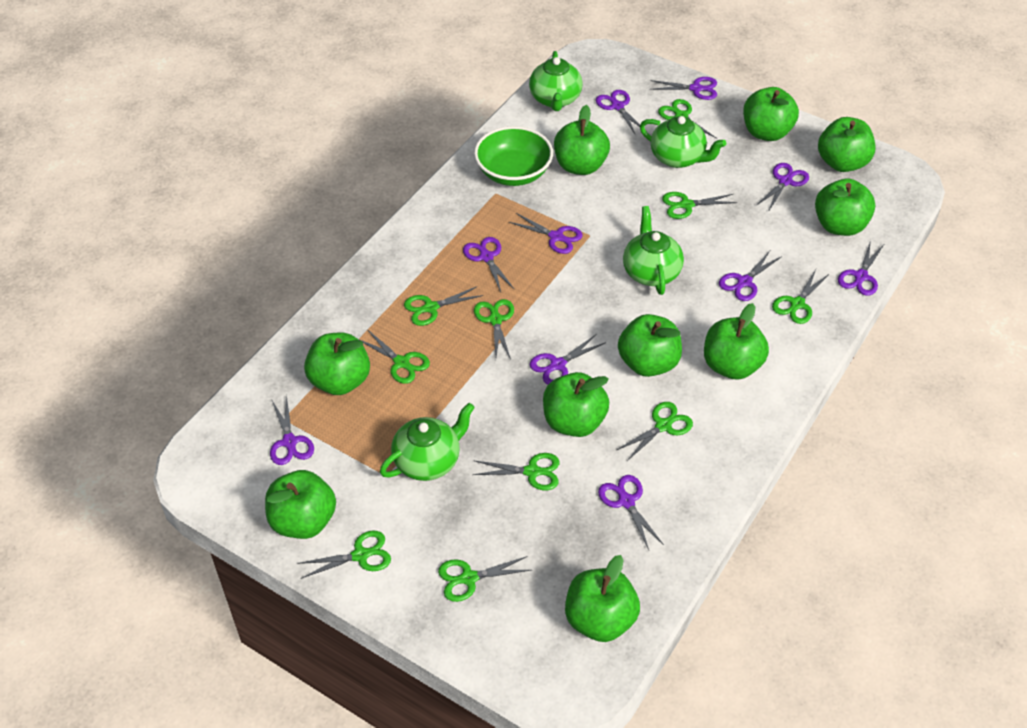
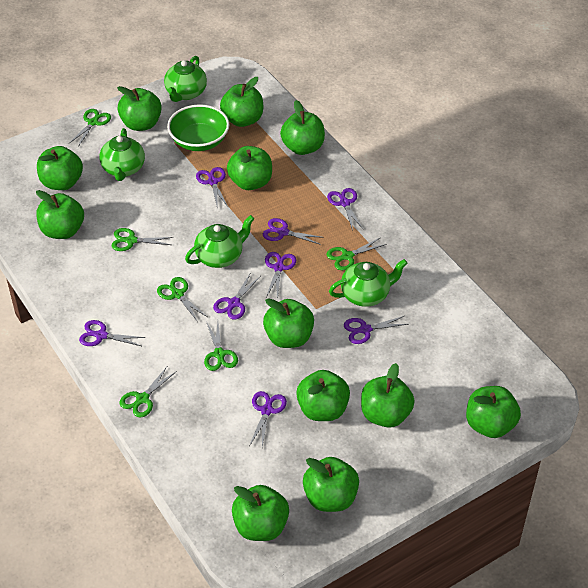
green apple: [265,470,336,539] [304,332,370,395] [543,372,609,437] [554,105,610,175] [565,555,640,642] [618,314,682,377] [704,303,769,380] [743,87,799,141] [815,179,875,236] [818,117,875,172] = 10 -> [36,190,84,239] [37,146,83,190] [117,86,162,131] [220,77,263,127] [227,146,272,190] [232,485,289,541] [263,298,314,348] [280,100,325,155] [296,370,350,421] [303,457,359,512] [361,363,415,428] [466,386,521,438] = 12
green scissors: [297,531,391,579] [358,329,430,384] [404,286,483,326] [438,556,531,602] [472,453,560,490] [474,299,514,360] [617,402,693,461] [658,99,717,139] [662,192,737,219] [772,269,829,324] = 10 -> [69,109,111,147] [112,228,173,251] [120,367,177,418] [157,277,207,322] [204,321,238,371] [326,237,387,270] = 6
purple scissors: [270,395,314,465] [463,237,515,292] [509,213,583,254] [529,334,606,384] [596,90,640,134] [598,475,664,550] [650,77,717,100] [719,251,782,301] [756,163,809,212] [838,240,884,296] = 10 -> [79,320,146,346] [196,167,228,208] [213,272,261,320] [249,391,287,447] [263,218,324,245] [265,252,296,299] [327,188,363,231] [344,316,408,344] = 8

